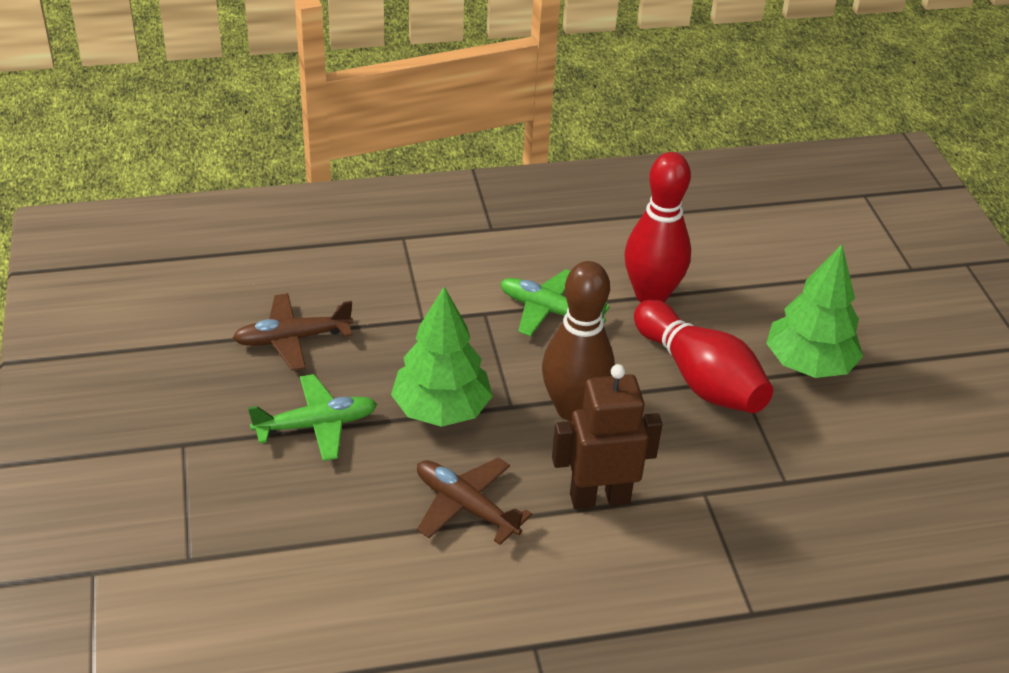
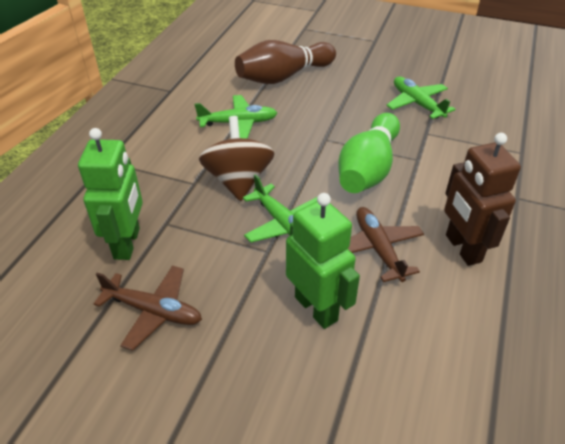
brown spinning top: none = 0 -> [199,116,274,201] = 1
green bowling pin: none = 0 -> [338,113,400,193] = 1
green plane: [248,374,377,461] [500,269,610,337] = 2 -> [195,95,277,139] [243,174,317,243] [386,77,455,119] = 3
green robot: none = 0 -> [78,128,143,260] [286,193,360,329] = 2
green tree: [391,287,493,427] [766,244,863,378] = 2 -> none = 0
red bowling pin: [625,152,691,302] [634,300,773,413] = 2 -> none = 0

